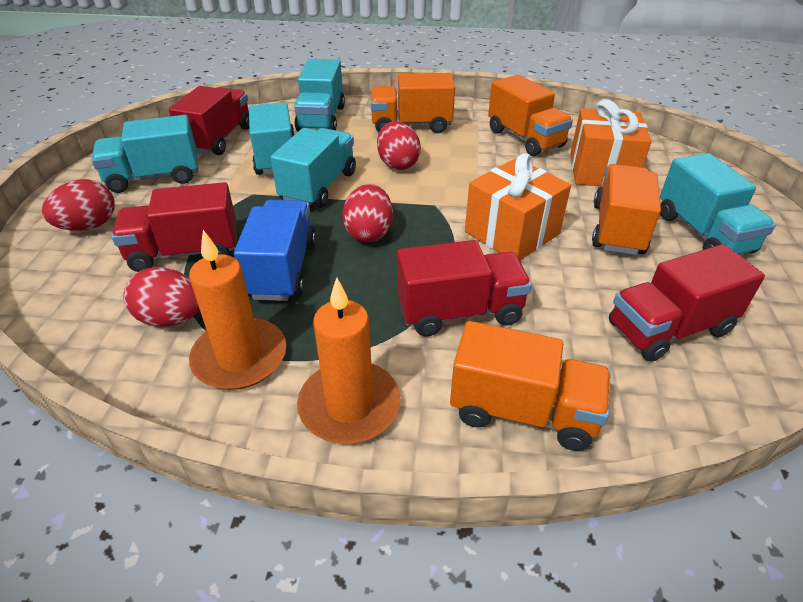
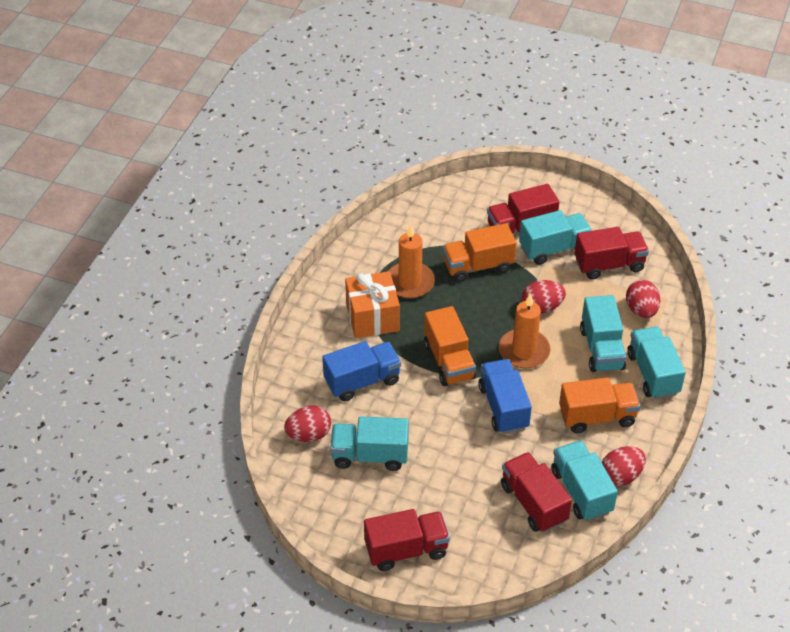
blue truck: [234,200,316,301] = 1 -> [322,341,401,401] [478,359,532,434] = 2
orange gift: [465,153,571,260] [570,99,652,186] = 2 -> [345,271,400,338] = 1
orange truck: [371,73,455,133] [450,321,611,451] [488,75,573,156] [592,164,661,255] = 4 -> [424,306,476,386] [443,223,516,282] [559,377,640,433] = 3

